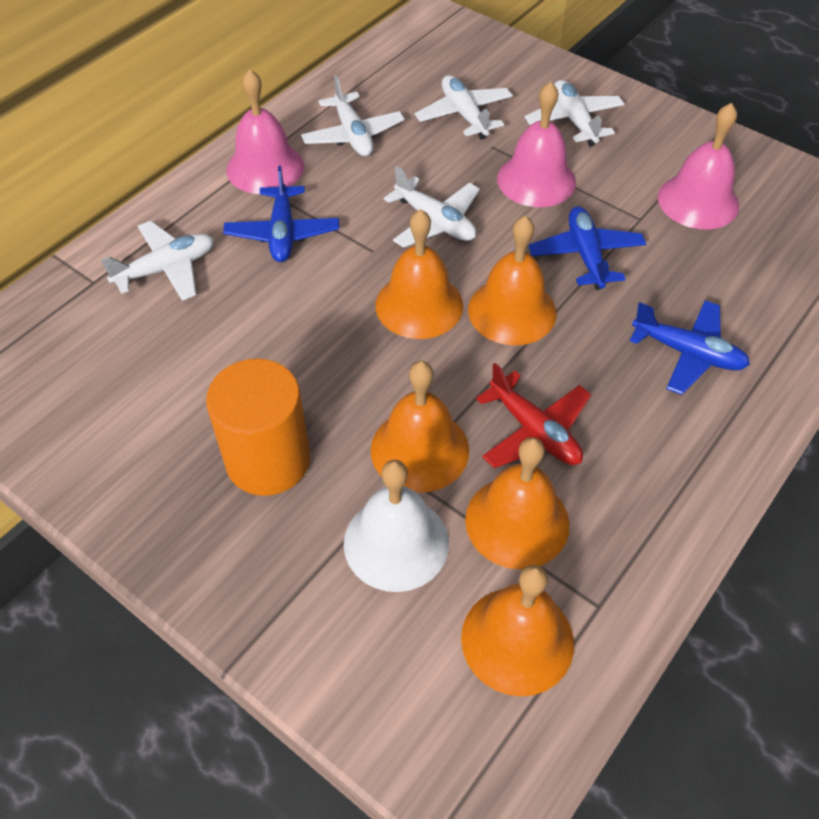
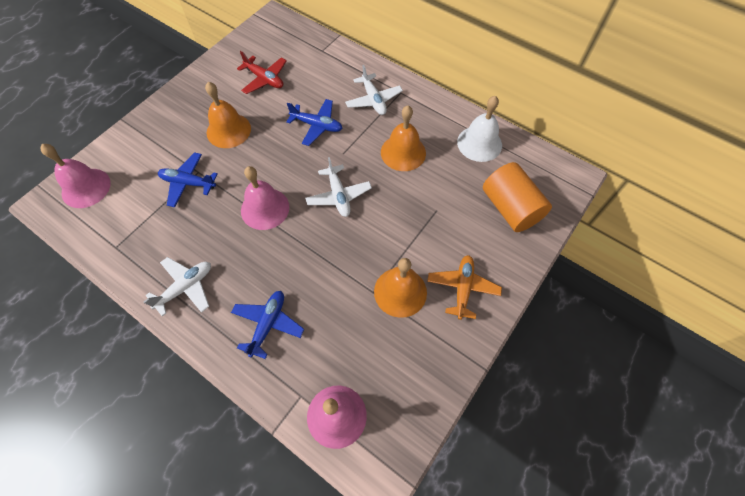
orange bell: [371,361,469,493] [376,209,463,339] [461,565,574,696] [465,437,569,569] [468,215,556,345] = 5 -> [205,82,251,148] [374,258,427,318] [381,106,426,171] = 3
orange plane: none = 0 -> [427,255,502,320] = 1
white plane: [101,221,214,301] [301,75,405,156] [384,166,480,248] [415,75,513,140] [525,80,624,147] = 5 -> [144,257,211,316] [305,157,372,217] [345,65,403,115] = 3

